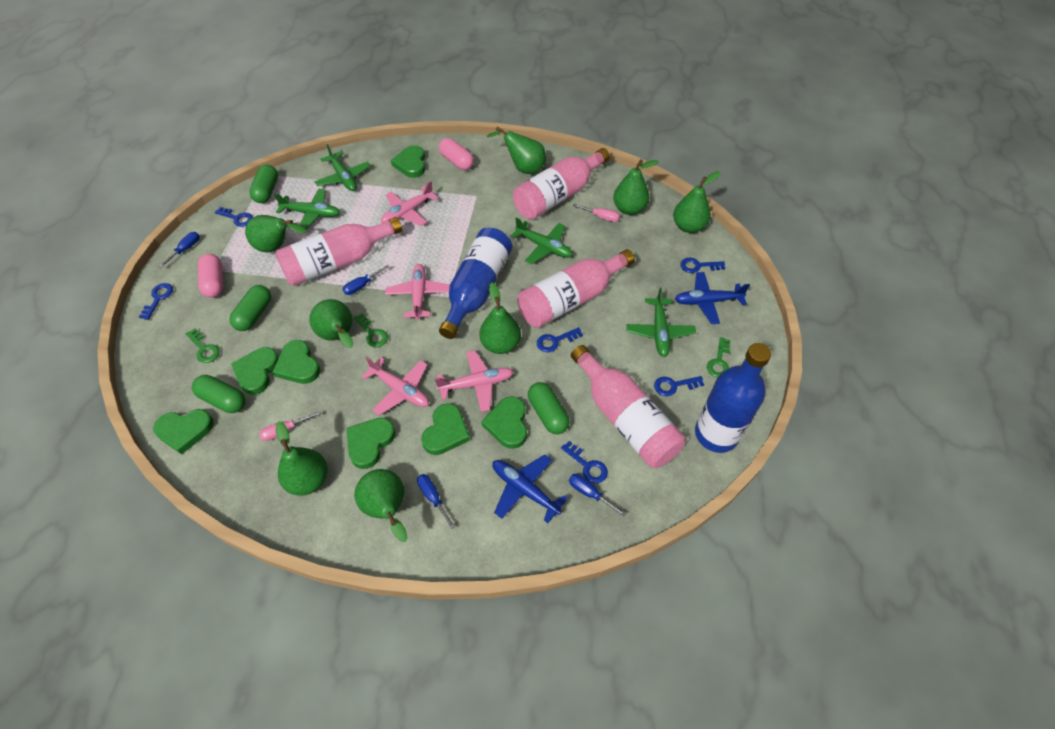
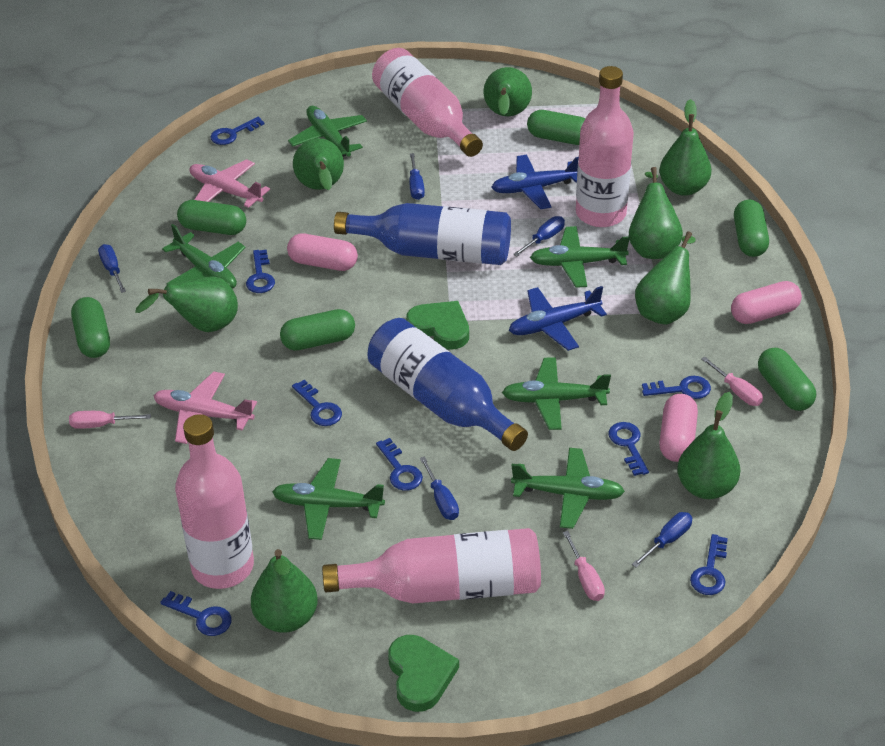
blue key: [139,283,173,320] [215,207,253,227] [537,327,583,352] [561,441,608,483] [654,376,704,396] [680,258,725,273] = 6 -> [160,591,232,636] [210,117,265,145] [246,250,275,293] [292,379,342,426] [376,438,423,491] [608,422,649,476] [642,376,711,399] [690,534,728,595] = 8
blue screwdriver: [159,232,200,268] [343,265,389,295] [417,474,455,529] [569,474,626,516] = 4 -> [98,244,126,293] [409,153,425,200] [420,456,459,520] [513,216,565,256] [632,512,692,568] = 5
green capsule: [192,375,245,413] [229,285,271,331] [249,165,278,203] [528,382,570,434] = 4 -> [71,297,110,358] [177,200,246,235] [280,309,355,351] [527,110,586,145] [734,199,769,257] [758,348,816,411] = 6
green heart: [153,409,214,455] [231,347,279,395] [273,340,321,384] [347,418,395,469] [391,145,425,178] [421,404,470,455] [482,396,527,449] = 7 -> [388,635,459,712] [406,301,469,350] = 2
green key: [186,329,220,363] [353,313,388,347] [707,337,731,378] = 3 -> none = 0
green plane: [274,189,340,229] [314,144,371,191] [511,217,573,264] [626,288,696,357] = 4 -> [162,224,246,289] [272,458,385,540] [288,106,367,157] [502,358,611,430] [511,448,625,529] [530,226,630,288] = 6
pink capsule: [198,254,223,298] [439,138,474,170] = 2 -> [287,233,358,271] [659,394,698,462] [731,281,802,324] = 3
pink plane: [361,356,429,415] [381,181,439,226] [385,264,450,320] [435,350,514,412] = 4 -> [154,371,257,444] [190,159,270,208] = 2
pink screwdriver: [259,411,321,441] [573,204,620,222] = 2 -> [69,411,151,429] [563,531,605,601] [701,357,763,406] = 3

